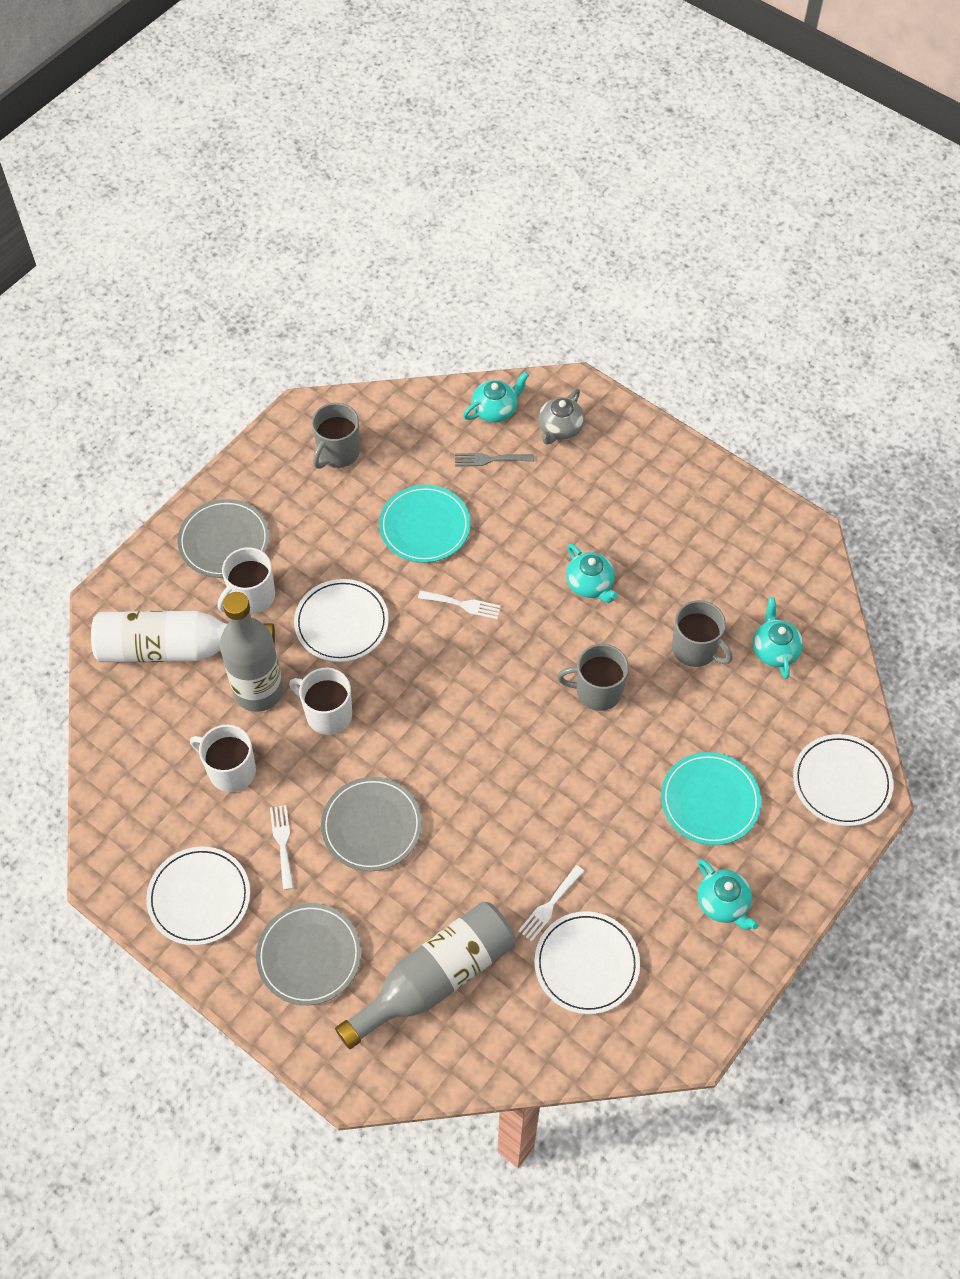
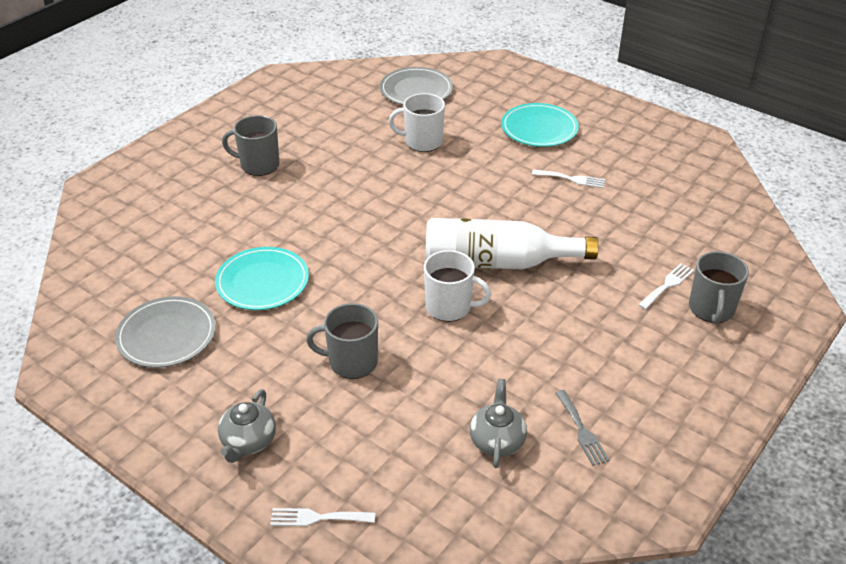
grey bottle: [220,592,284,712] [335,901,516,1049] = 2 -> none = 0
grey plate: [177,499,270,578] [256,903,361,1005] [321,777,422,871] = 3 -> [115,296,216,368] [380,67,453,105] = 2
grey teapot: [538,389,584,445] = 1 -> [218,389,276,463] [470,379,527,468] = 2
turquoise teapot: [463,372,529,423] [566,543,618,603] [698,859,758,930] [753,597,803,679] = 4 -> none = 0
white mug: [190,725,256,792] [218,547,275,614] [289,668,352,735] = 3 -> [389,93,445,152] [424,250,491,322] = 2
white plate: [146,847,250,945] [294,579,389,662] [535,911,640,1014] [793,734,894,826] = 4 -> none = 0

